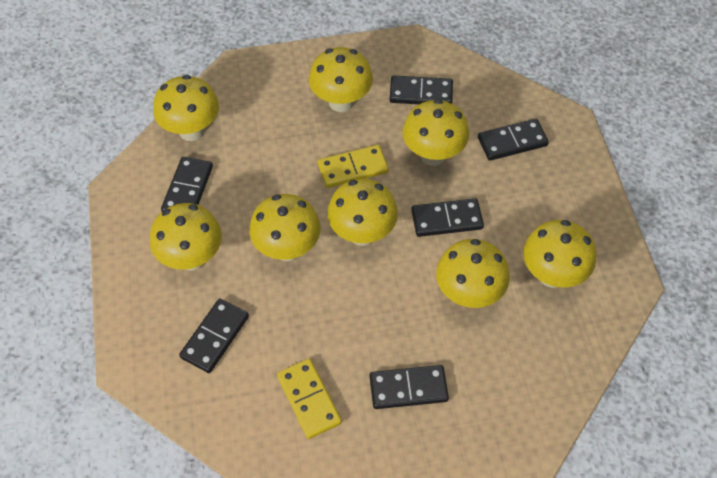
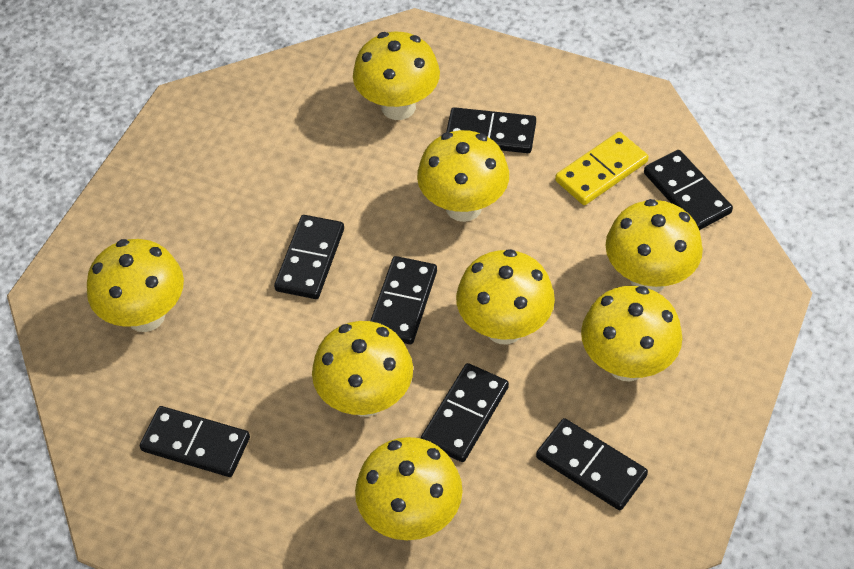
black domino: [161,157,213,211] [179,298,249,373] [369,365,449,409] [390,75,453,104] [411,198,484,237] [478,119,549,161] = 6 -> [140,406,250,477] [274,215,344,299] [370,256,437,344] [421,363,509,462] [446,107,536,153] [536,418,648,510] [644,150,733,230] = 7
yellow domino: [277,359,342,439] [318,145,389,188] = 2 -> [555,132,648,205] = 1

